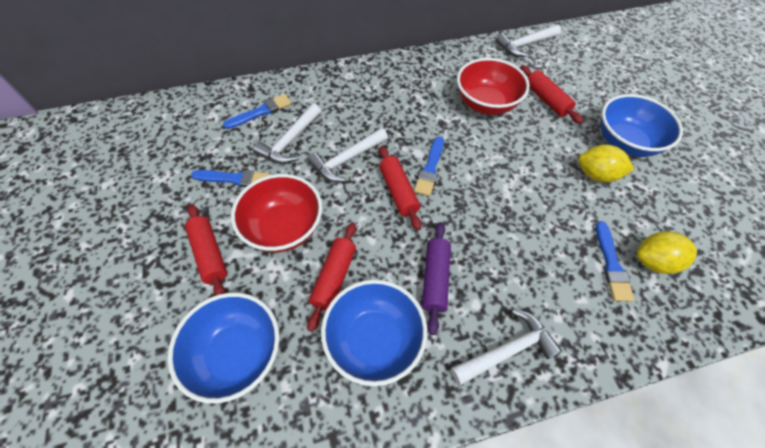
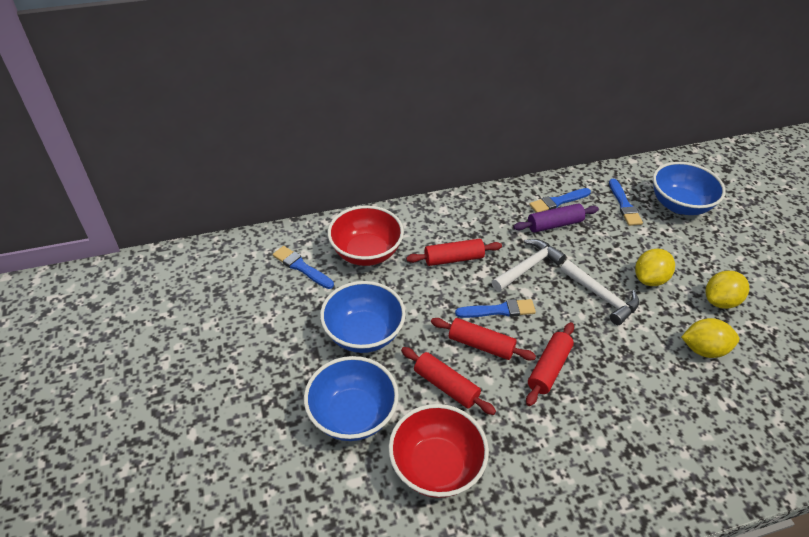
white hammer: [253,103,321,164] [307,128,388,182] [451,309,562,385] [495,25,561,57] = 4 -> [492,239,566,291] [560,260,639,325] = 2
yellow lemon: [578,145,634,182] [637,231,697,274] = 2 -> [635,249,675,286] [681,318,739,358] [705,271,749,309] = 3

